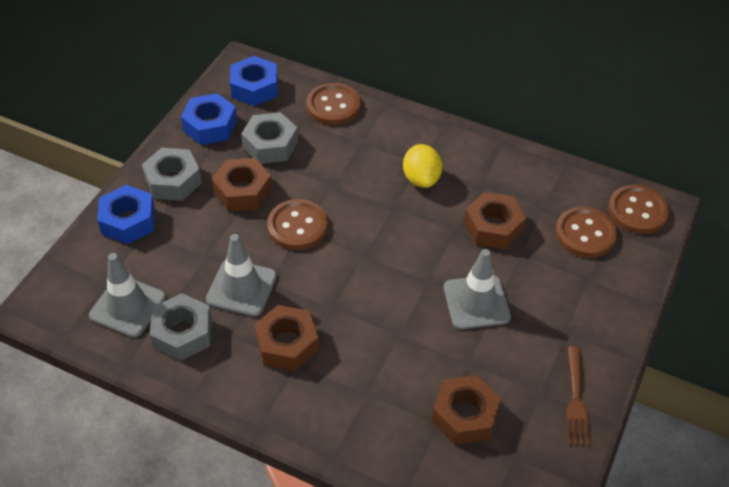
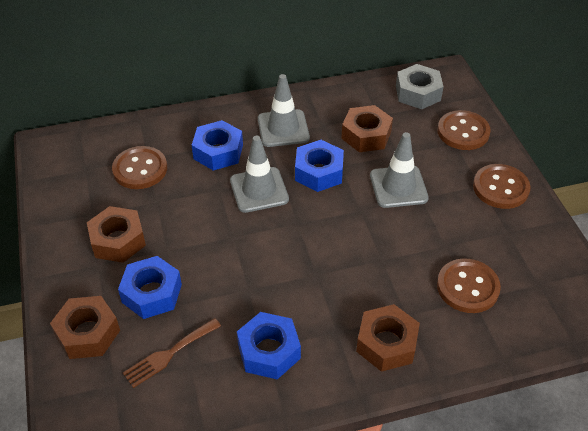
blue nut: [97,185,155,244] [181,93,237,145] [230,56,278,106] = 3 -> [118,256,182,319] [192,120,243,171] [237,312,301,379] [295,140,344,192] = 4
grey nut: [142,148,202,201] [149,293,212,361] [241,112,298,164] = 3 -> [396,64,444,109] = 1
yellow lemon: [403,144,442,188] = 1 -> none = 0

